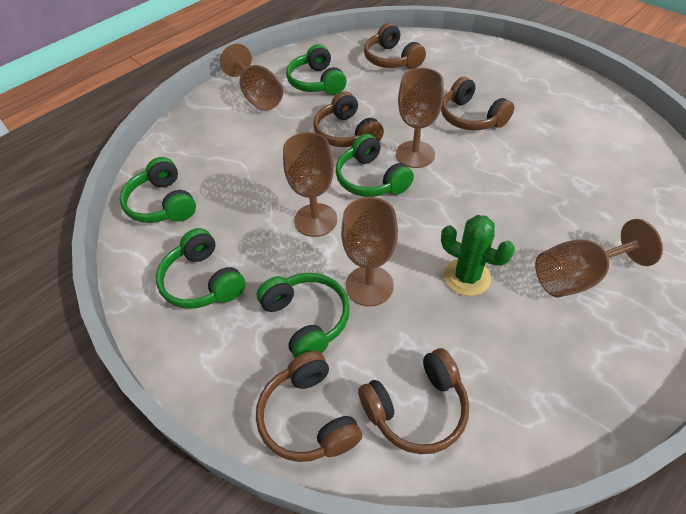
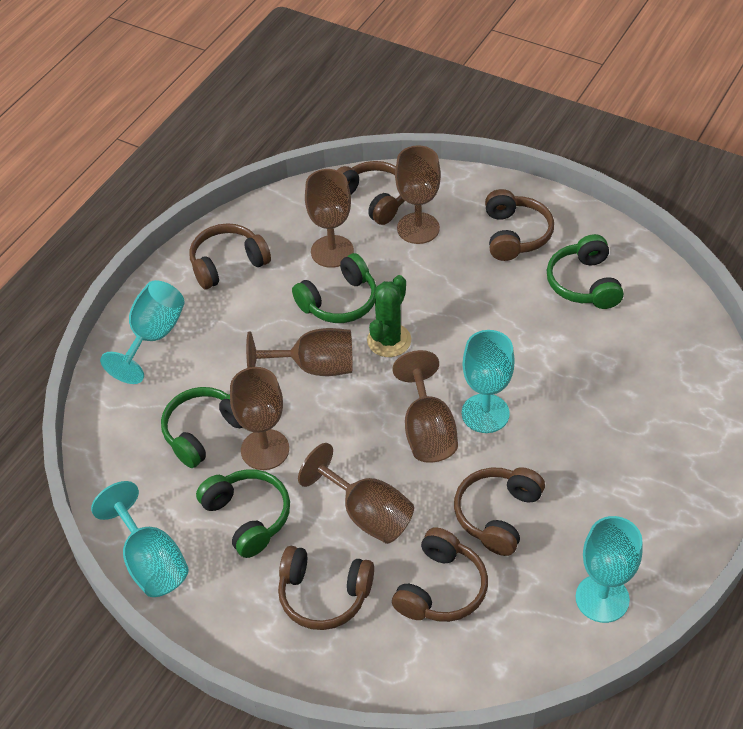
brown goblet: [220,44,283,111] [283,132,337,237] [341,197,398,306] [396,68,444,168] [535,219,663,298] = 5 -> [230,367,289,470] [246,328,353,376] [298,443,414,544] [305,169,354,268] [392,350,458,463] [395,145,441,244] = 6
brown headphones: [256,351,362,462] [313,92,384,147] [358,348,469,454] [364,23,426,69] [441,77,514,130] = 5 -> [189,223,271,289] [278,546,374,630] [337,161,405,225] [392,527,488,622] [454,467,545,556] [485,189,554,261] = 6
green headphones: [120,157,196,223] [156,228,246,309] [256,273,350,358] [286,44,346,95] [336,134,414,197] = 5 -> [161,387,243,468] [196,469,290,558] [292,253,376,323] [547,234,624,309] = 4
turquoise goblet: none = 0 -> [91,481,189,597] [100,280,185,384] [462,330,515,433] [576,516,643,623] = 4

